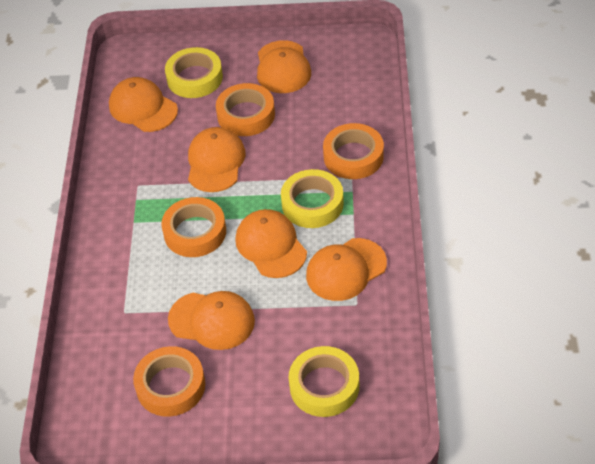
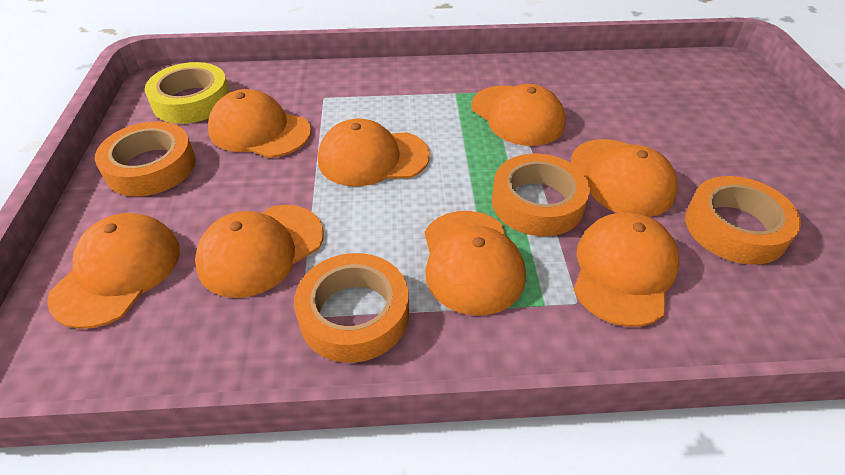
orange cap: [109,77,178,132] [168,291,255,350] [188,127,246,192] [235,209,307,278] [257,40,311,93] [306,238,387,301] = 6 -> [47,213,180,329] [195,205,324,298] [208,89,311,158] [318,119,430,187] [424,211,526,316] [471,84,566,146] [571,139,678,217] [574,212,680,327] = 8
yellow tape: [165,47,223,98] [281,169,344,228] [289,346,359,417] = 3 -> [145,62,230,124] = 1

